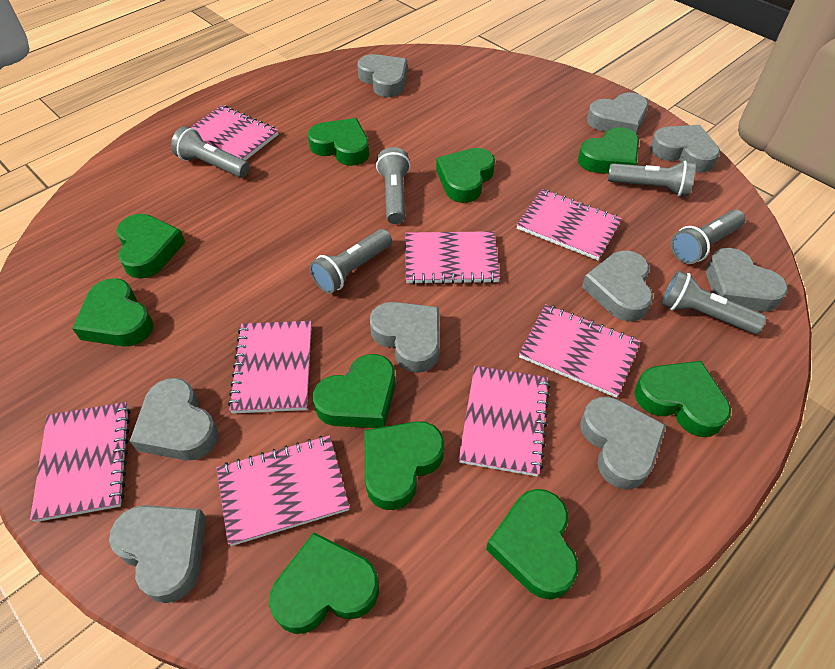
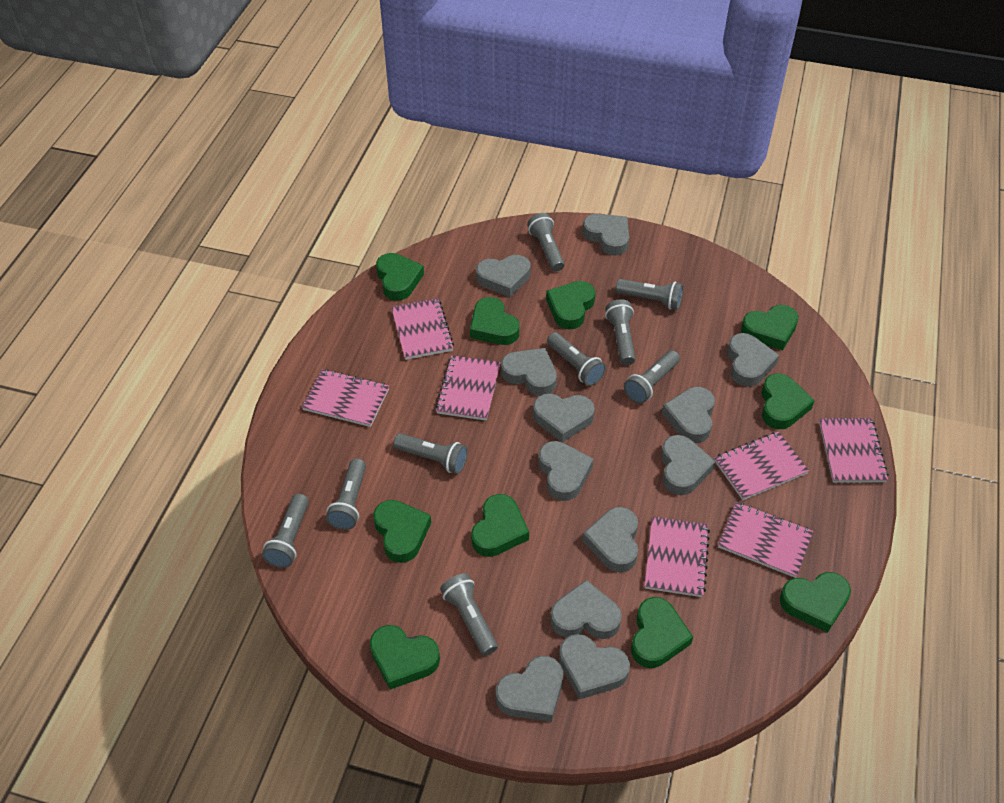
grey flashlight: [171,126,250,178] [310,229,392,294] [376,147,410,224] [608,161,695,196] [661,270,766,334] [671,210,745,264] = 6 -> [262,494,309,568] [326,458,366,530] [393,433,468,474] [440,573,498,656] [527,213,565,272] [547,332,606,386] [605,299,635,365] [615,279,683,310] [624,350,680,404] = 9
grey heart: [109,505,206,603] [130,378,219,460] [357,54,407,97] [370,302,440,373] [580,397,666,489] [582,251,653,321] [587,92,648,134] [650,125,720,172] [706,248,788,312] = 9 -> [476,255,531,297] [496,656,563,722] [501,348,557,396] [533,393,595,442] [538,441,594,501] [550,580,622,639] [559,634,630,700] [582,214,629,256] [583,507,638,572] [661,435,716,495] [662,387,715,443] [727,333,779,387] = 12
pink notebook: [30,402,130,522] [189,105,278,160] [217,436,350,546] [228,321,312,413] [405,231,500,284] [458,366,550,477] [517,189,622,261] [519,304,641,398] = 8 -> [302,369,389,427] [391,298,454,360] [435,355,501,421] [645,516,710,597] [714,431,809,500] [718,502,813,578] [819,418,889,483] = 7

